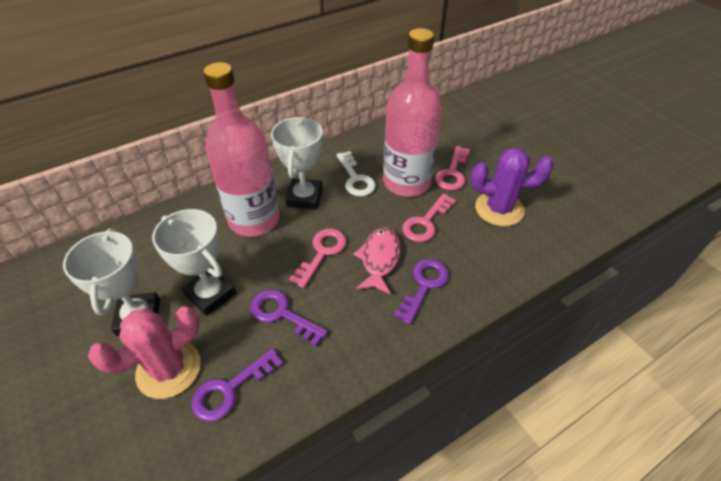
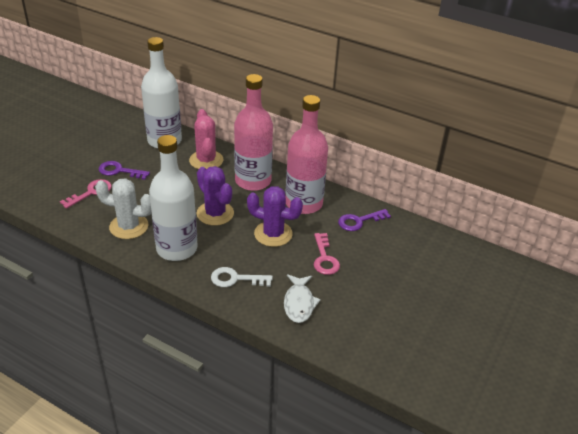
pink fish: [353,228,401,295] = 1 -> none = 0
pink key: [289,229,347,288] [402,193,456,242] [435,146,470,190] = 3 -> [60,179,112,209] [314,233,340,275] = 2
purple cactus: [471,148,554,226] = 1 -> [196,166,234,226] [247,186,303,247] = 2
purple key: [192,348,283,422] [250,289,328,347] [394,259,449,324] = 3 -> [99,161,150,180] [338,209,391,231] = 2
white bottle: none = 0 -> [141,37,182,149] [149,135,198,261] = 2
white cactus: none = 0 -> [95,178,152,239] = 1
white fish: none = 0 -> [284,274,321,323] = 1
white trophy: [63,228,160,336] [152,209,236,316] [271,117,323,210] = 3 -> none = 0

